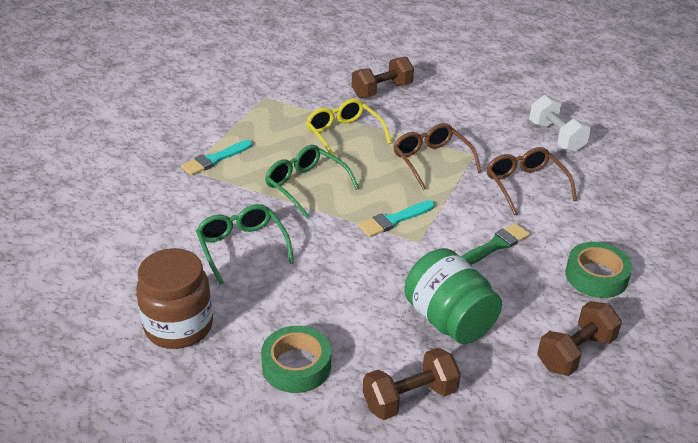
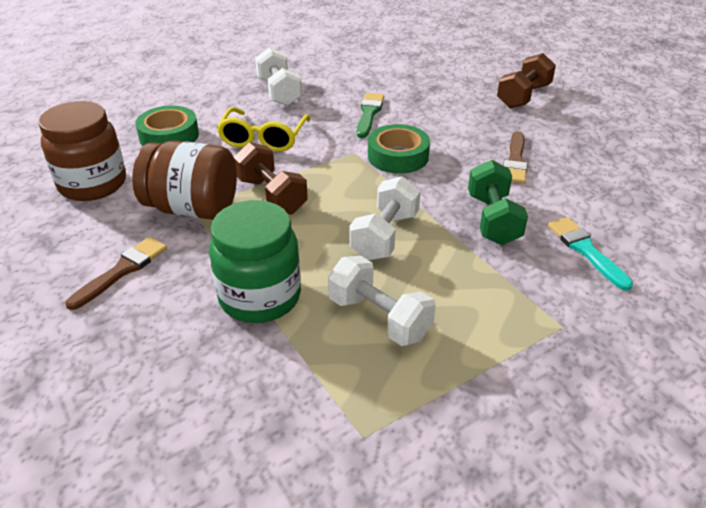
brown brush: none = 0 -> [66,237,167,310] [503,131,528,184] = 2
brown dumbbell: [352,57,414,98] [363,348,461,420] [538,301,622,376] = 3 -> [234,142,308,215] [497,53,556,108] = 2
brown glasses: [393,123,482,190] [487,147,577,216] = 2 -> none = 0
brown jar: [136,248,213,349] = 1 -> [39,101,126,201] [132,140,237,220] = 2
green dumbbell: none = 0 -> [468,160,528,245] = 1
green glasses: [196,204,294,285] [265,145,359,218] = 2 -> none = 0
turquoise brush: [181,140,253,176] [358,200,435,237] = 2 -> [548,217,633,291] = 1
white dumbbell: [529,95,591,152] = 1 -> [255,48,302,106] [328,256,436,346] [349,176,421,260] = 3

